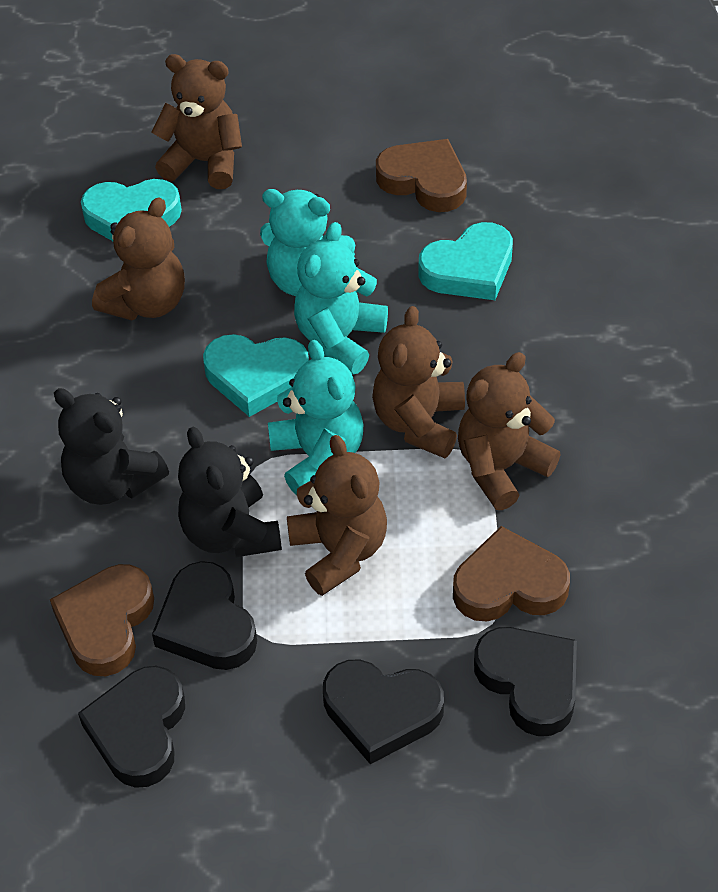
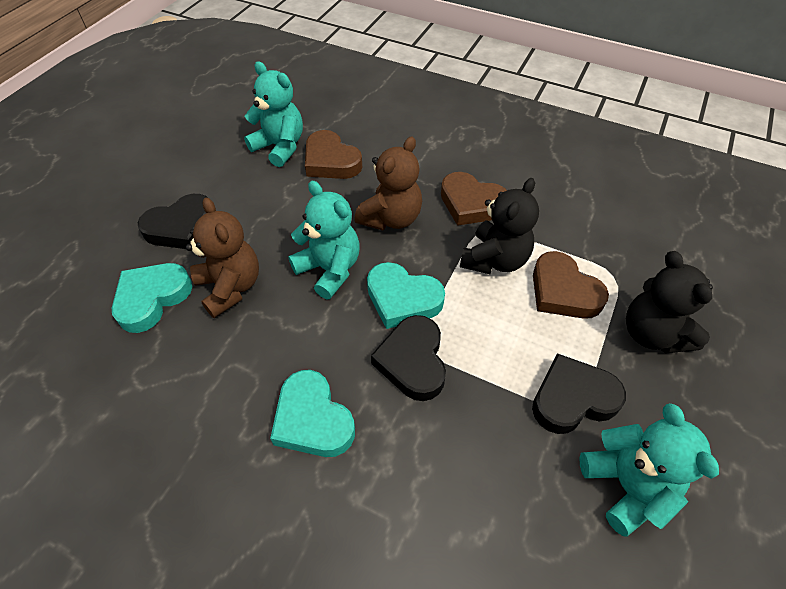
black heart: [78,666,185,788] [152,561,257,670] [323,659,444,764] [474,627,577,736] = 4 -> [138,194,208,249] [371,315,446,401] [532,353,626,434] = 3
brown teddy bear: [92,197,185,320] [152,54,242,189] [287,435,387,596] [372,306,465,458] [458,352,561,510] = 5 -> [186,197,259,318] [354,136,422,230] = 2

